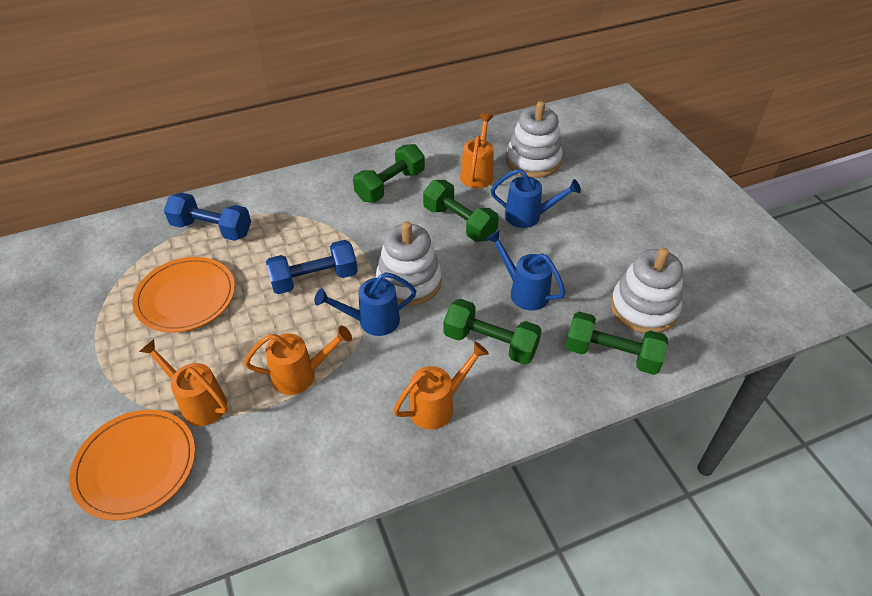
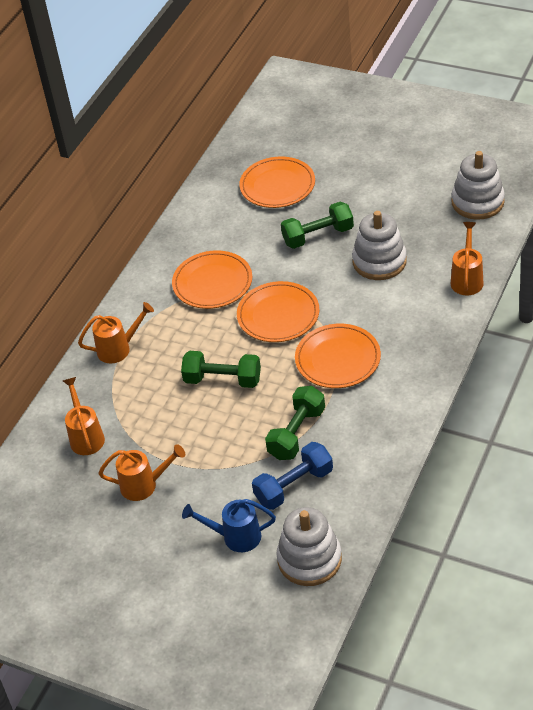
blue dumbbell: [164,193,251,241] [266,240,358,294] = 2 -> [252,442,333,510] = 1
blue watering can: [314,272,416,336] [486,230,566,311] [491,169,581,228] = 3 -> [182,499,276,552] = 1
green dumbbell: [353,144,425,202] [423,180,499,242] [443,299,542,365] [565,311,668,375] = 4 -> [181,351,261,388] [265,386,325,460] [281,202,354,249] = 3
orange plate: [69,410,195,520] [132,257,235,333] = 2 -> [172,250,252,309] [237,281,320,342] [239,157,315,208] [295,324,381,388] = 4

